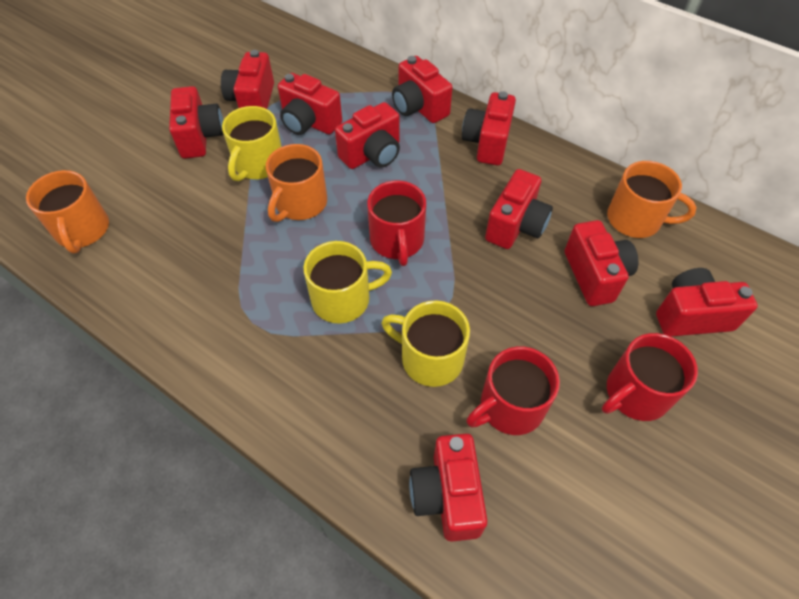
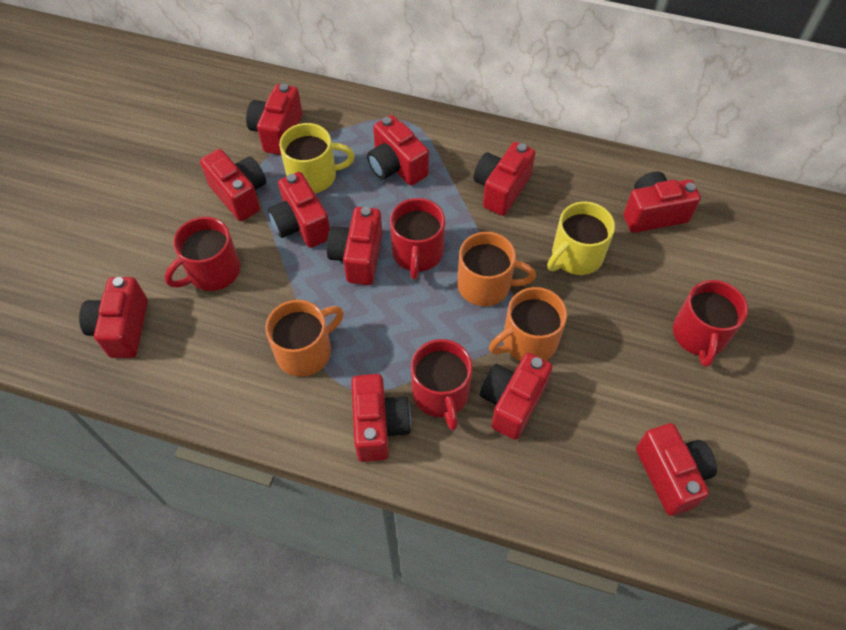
red camera: [169,86,224,159] [221,50,274,109] [278,73,342,135] [335,102,400,169] [392,56,453,123] [409,434,488,542] [462,91,516,166] [485,169,553,249] [565,220,638,306] [656,268,758,337] = 10 -> [79,277,148,358] [200,149,266,221] [246,84,303,155] [268,172,330,248] [327,207,382,285] [351,374,411,462] [367,115,429,186] [473,142,535,216] [480,353,552,440] [623,172,701,233] [636,423,717,516] = 11
red mug: [367,181,426,266] [467,347,560,435] [602,333,698,421] = 3 -> [165,217,241,291] [390,198,445,280] [411,339,473,431] [673,280,748,367] = 4
yellow mug: [222,106,282,181] [303,241,392,324] [381,300,470,387] = 3 -> [279,123,355,193] [547,201,615,275] = 2

